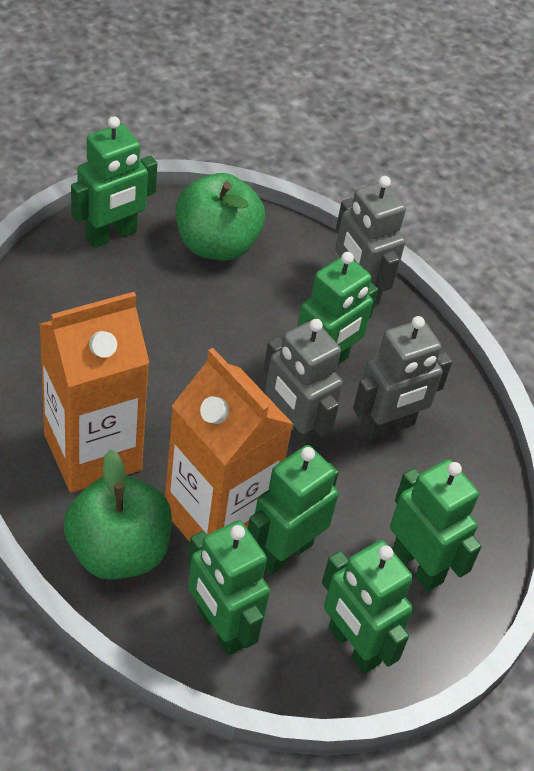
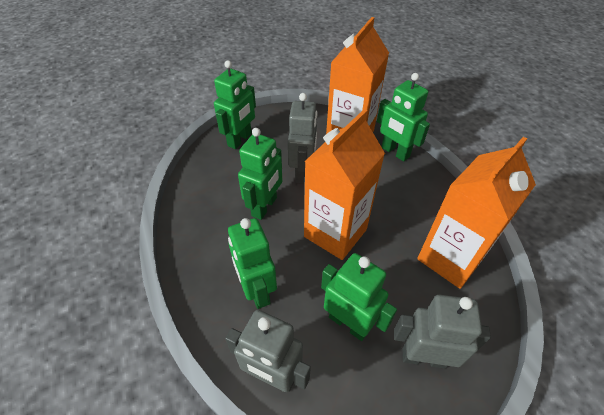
green apple: [64,450,172,580] [176,173,265,261] = 2 -> none = 0
green robot: [71,116,157,248] [188,520,270,655] [248,445,339,575] [297,252,378,364] [322,540,413,673] [390,459,482,591] = 6 -> [214,60,256,149] [228,218,277,309] [238,128,283,220] [321,253,397,341] [377,73,430,161] = 5
orange carton: [39,292,149,493] [165,348,293,542] = 2 -> [304,109,385,260] [326,17,389,134] [417,137,536,289] = 3

